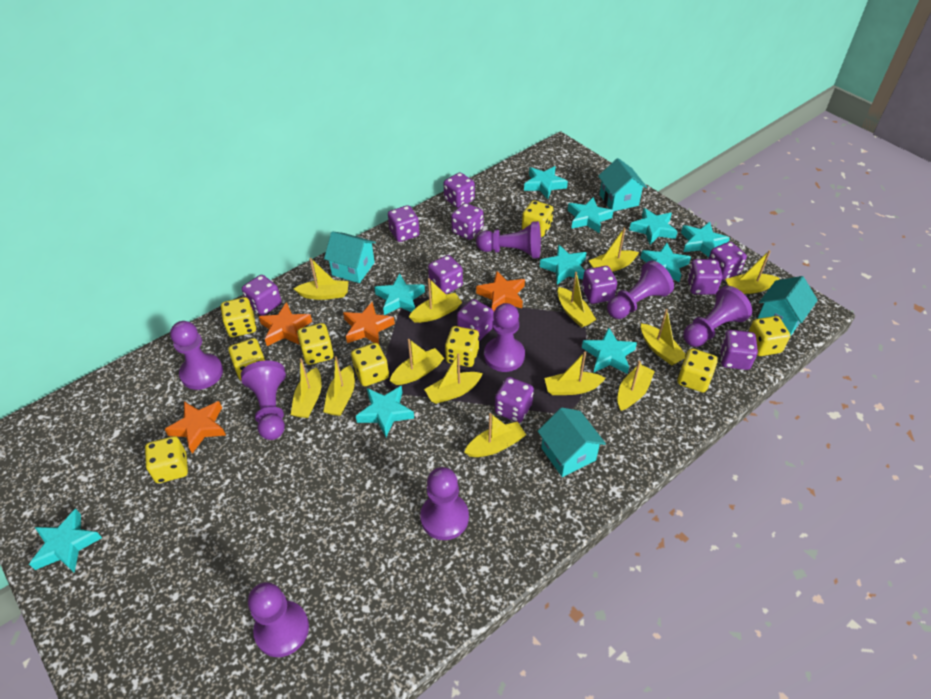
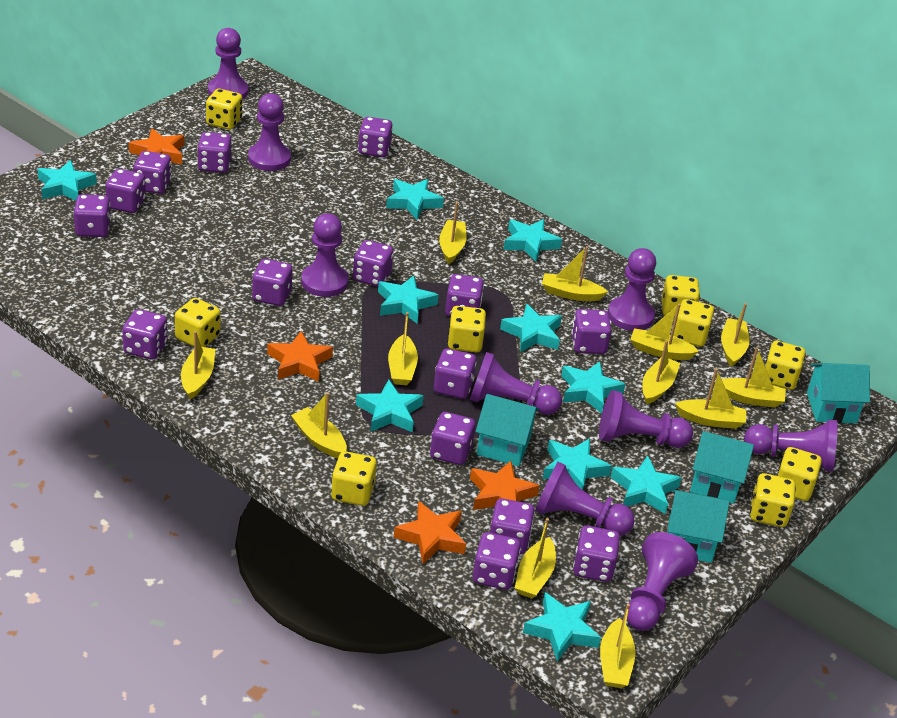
purple dice: [242,275,282,316] [388,205,419,242] [428,255,463,294] [443,172,475,208] [451,203,484,240] [457,299,494,341] [495,377,534,423] [582,266,617,304] [687,259,723,295] [709,242,747,281] [720,330,758,370] = 11 -> [73,194,111,237] [106,169,146,213] [122,309,167,360] [134,151,172,194] [197,132,232,173] [252,259,293,306] [353,240,394,287] [358,117,393,157] [430,412,475,465] [434,349,476,399] [445,274,484,317] [473,532,521,590] [490,498,535,554] [571,309,611,354] [573,526,620,582] = 15
purple pawn: [170,321,223,390] [241,361,286,440] [248,582,309,657] [420,467,469,540] [476,221,541,258] [484,303,525,372] [607,261,674,319] [683,286,752,347] = 8 -> [208,28,248,100] [248,93,291,171] [301,213,348,297] [470,352,562,415] [535,462,635,536] [599,390,693,448] [608,248,656,331] [627,532,698,631] [744,420,838,472] = 9
yellow boat: [291,358,322,418] [294,258,348,300] [323,356,355,416] [390,339,444,385] [409,278,462,323] [424,353,483,404] [464,413,526,457] [544,352,606,395] [558,272,596,328] [589,228,639,272] [618,360,655,411] [641,309,686,366] [725,250,780,294] = 13 -> [181,331,215,399] [291,392,347,458] [388,312,418,385] [439,202,467,264] [515,518,556,599] [542,246,608,301] [600,604,636,688] [630,304,699,360] [642,341,680,405] [675,368,746,429] [721,303,749,367] [722,347,786,408] = 12

